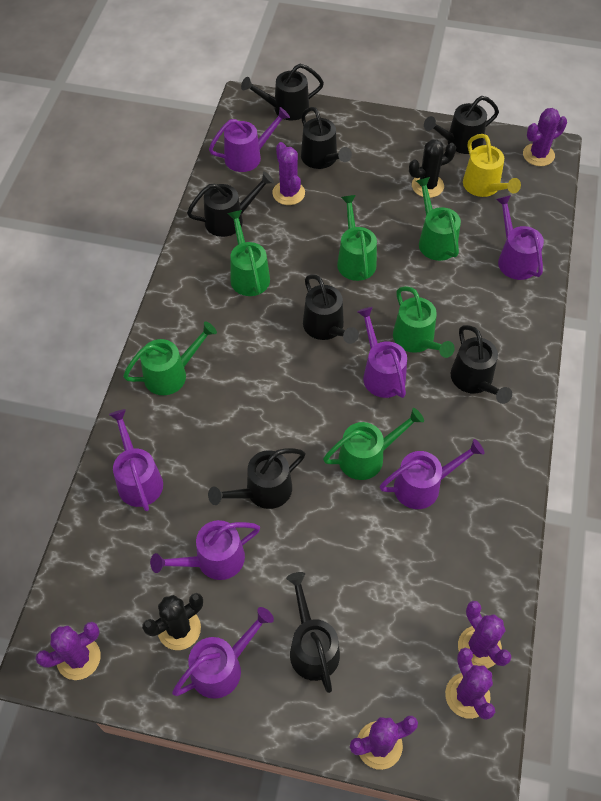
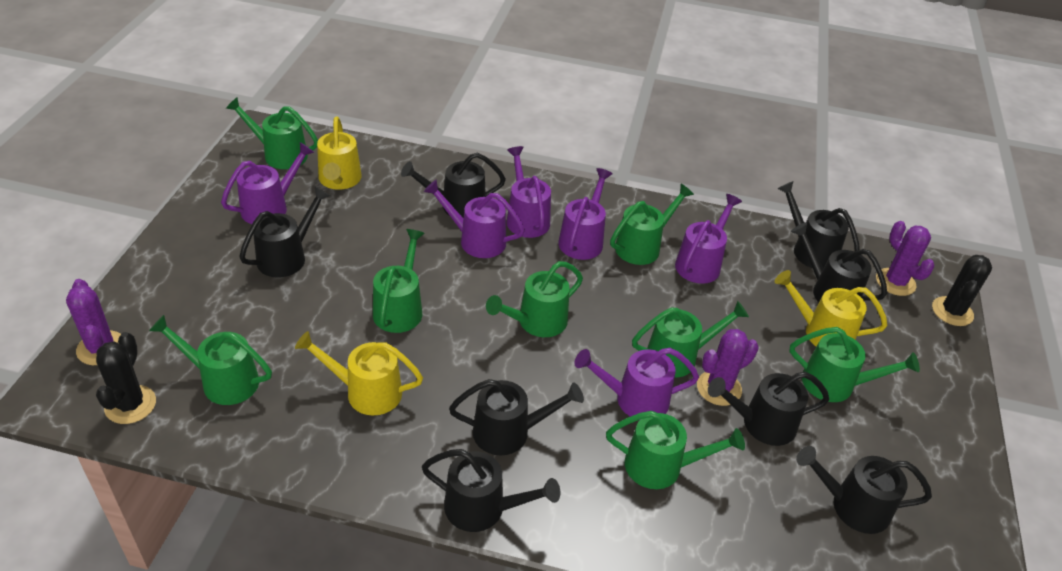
green watering can: [123,322,217,395] [227,210,270,296] [323,408,424,480] [337,195,377,281] [393,286,455,358] [416,177,461,261] = 6 -> [149,315,272,405] [226,97,318,169] [373,229,425,333] [486,261,583,337] [606,411,745,489] [610,184,694,265] [632,301,749,378] [789,327,920,402] = 8
purple cactus: [35,622,101,680] [272,142,305,205] [350,716,418,770] [445,648,495,720] [458,601,511,669] [523,108,567,166] = 6 -> [66,279,121,365] [697,329,759,406] [876,221,935,296] = 3
purple watering can: [109,409,163,511] [150,520,260,580] [172,607,274,699] [209,107,290,172] [357,307,407,398] [380,439,484,509] [496,195,544,280] = 7 -> [221,142,314,224] [424,179,525,258] [506,146,551,238] [558,168,613,260] [574,348,699,417] [675,194,742,284] = 6
yellow watering can: [463,134,521,197] = 1 -> [295,331,423,415] [317,117,362,190] [775,270,887,347] = 3

